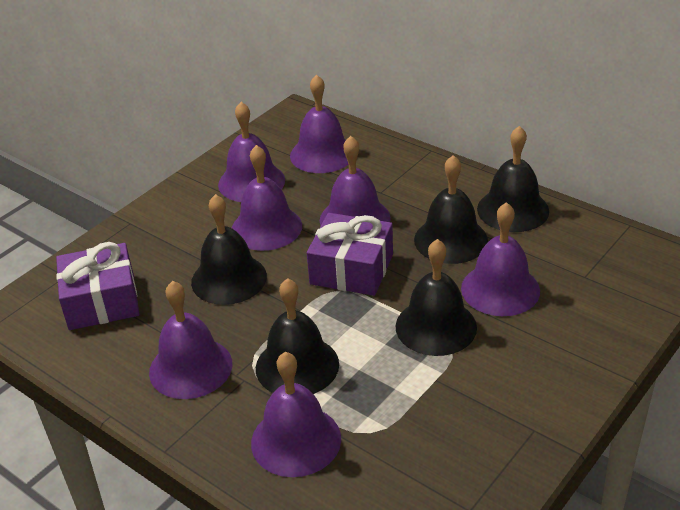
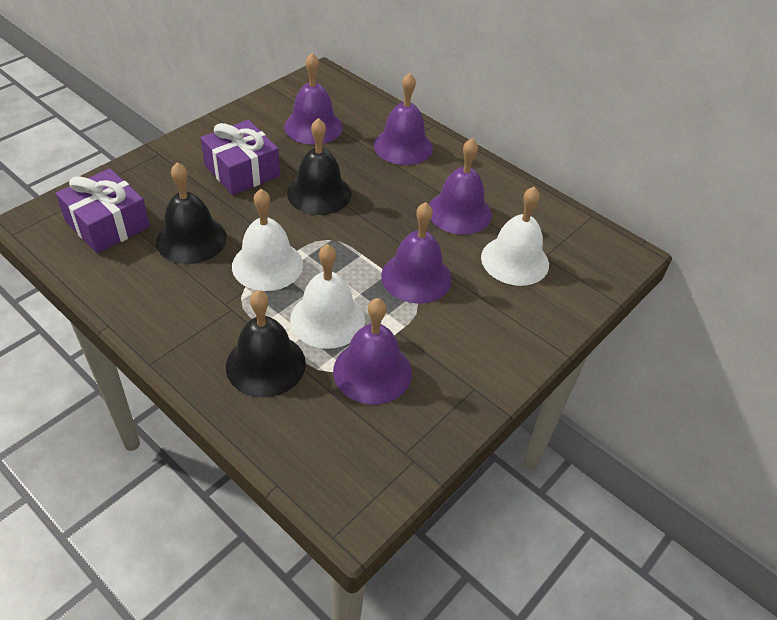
black bell: [191,194,267,305] [256,278,339,394] [395,239,477,356] [414,155,488,264] [477,126,549,232] = 5 -> [156,162,227,264] [226,290,306,397] [287,118,352,215] = 3
purple bell: [149,281,232,399] [218,102,285,202] [232,145,302,251] [251,352,341,477] [290,75,348,173] [320,136,391,226] [461,202,540,316] = 7 -> [284,53,343,145] [333,298,412,405] [374,73,433,165] [381,202,452,304] [429,138,492,235] = 5
white bell: none = 0 -> [232,189,303,291] [290,244,365,349] [481,187,549,286] = 3

